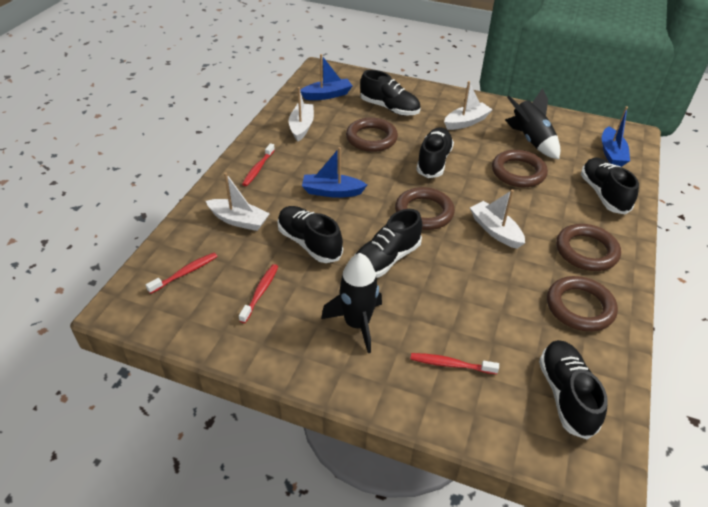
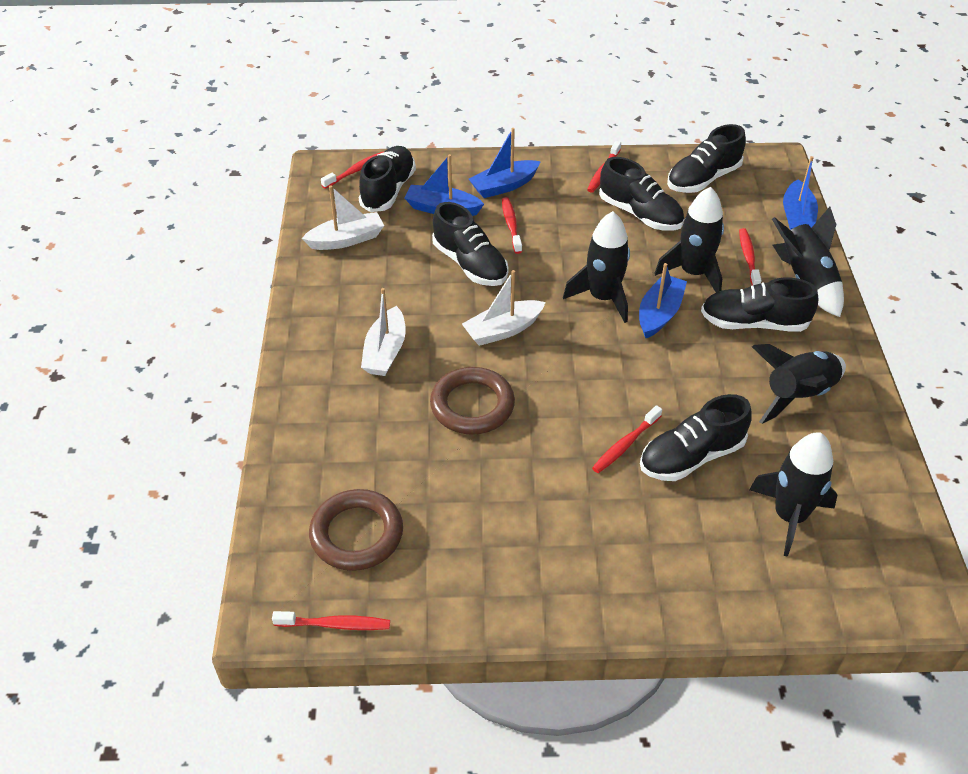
black rocket: [321,253,382,353] [505,88,560,159] = 2 -> [563,211,630,323] [654,187,724,292] [749,432,838,557] [752,344,846,424] [772,207,844,317] = 5
blue boat: [300,54,352,100] [302,147,367,198] [602,106,630,167] = 3 -> [405,154,484,216] [469,128,541,198] [639,263,687,338] [783,156,818,230] = 4
brown ring: [346,117,398,152] [395,187,455,230] [492,150,548,188] [547,276,618,332] [556,224,621,271] = 5 -> [309,489,403,571] [430,367,515,435] = 2
red toothbrush: [146,253,218,294] [239,264,278,323] [242,143,275,186] [410,353,499,374] = 4 -> [272,611,390,630] [321,151,384,189] [502,197,522,254] [587,141,621,193] [592,405,662,473] [739,228,762,286] = 6
white boat: [206,172,270,231] [289,87,314,141] [444,81,493,130] [470,190,525,249] = 4 -> [301,185,384,250] [361,288,406,376] [462,270,546,346] = 3

